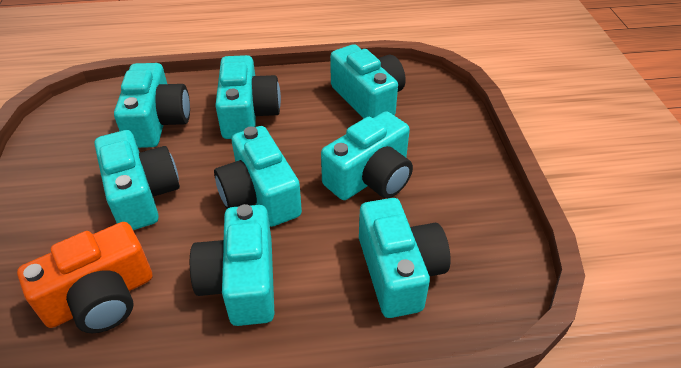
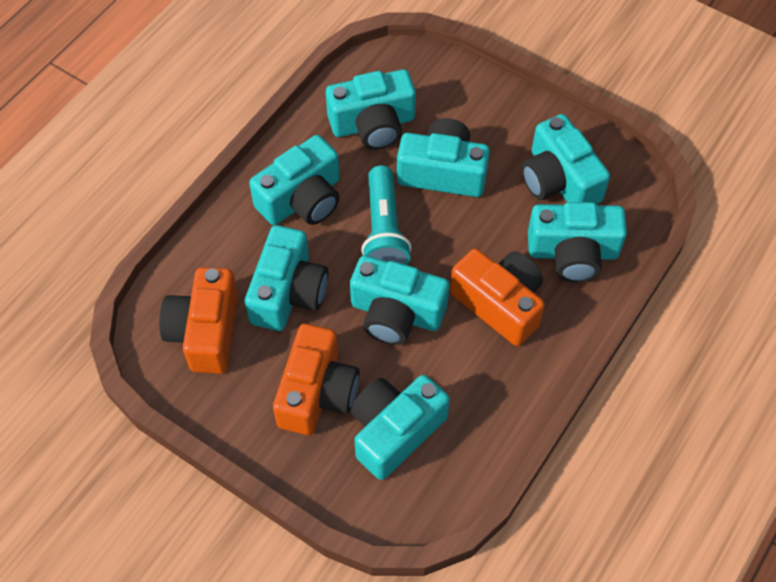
orange camera: [17,222,152,333] = 1 -> [159,267,238,374] [273,324,360,435] [450,249,545,346] = 3
turquoise flashlight: none = 0 -> [361,165,412,265] = 1

